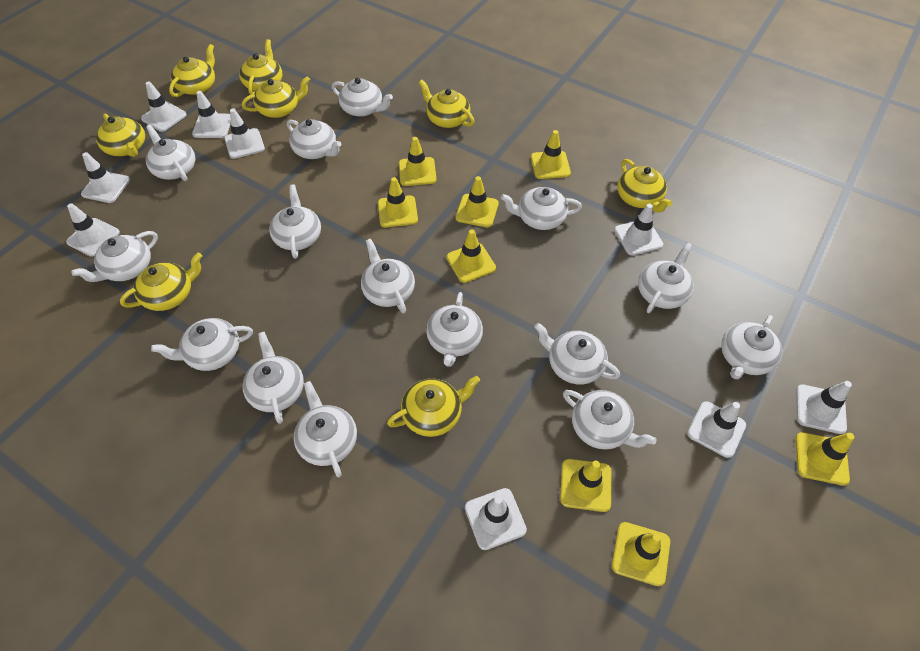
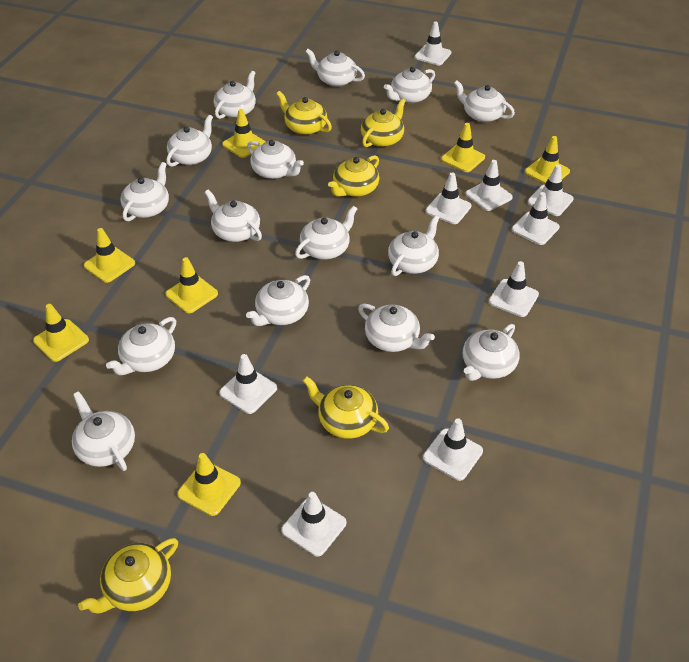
yellow teapot: [96,113,145,157] [120,253,202,311] [169,44,215,97] [239,39,282,95] [242,76,310,118] [387,376,480,437] [419,80,475,128] [617,159,672,213] = 8 -> [78,538,178,614] [276,91,332,135] [303,377,389,439] [328,155,379,197] [361,99,406,147] = 5
yellow traffic cone: [378,177,418,227] [399,137,437,186] [447,229,496,283] [455,176,499,227] [531,130,571,179] [560,459,611,512] [612,522,670,586] [796,432,854,486] = 8 -> [33,304,89,362] [84,228,135,283] [166,257,218,313] [177,453,241,516] [222,109,266,158] [441,123,485,172] [525,136,570,184] = 7

